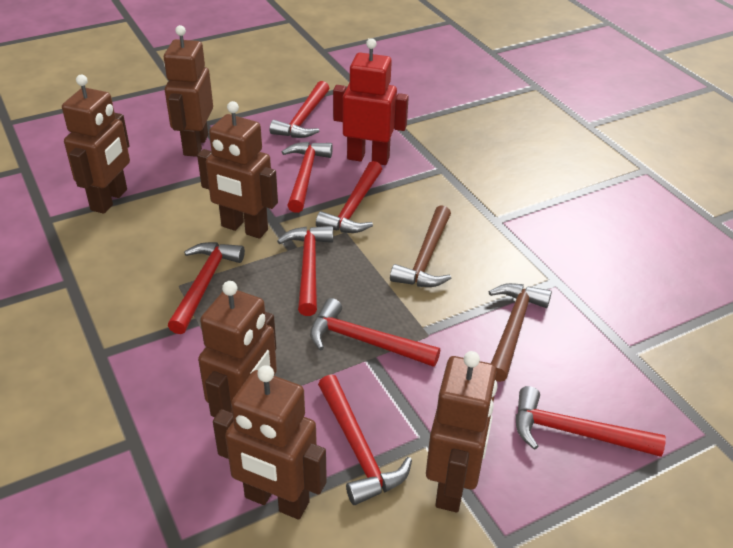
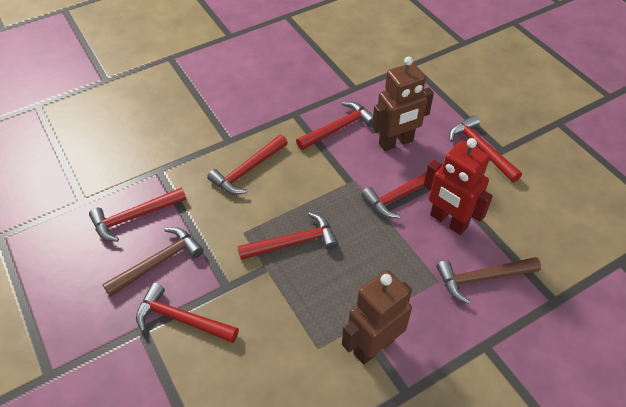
brown robot: [62,75,130,214] [164,25,213,157] [197,101,278,239] [198,281,277,417] [213,365,327,519] [426,351,497,512] = 6 -> [342,270,412,365] [372,56,434,151] = 2
red hammer: [168,242,245,334] [270,81,329,138] [277,226,333,316] [282,142,333,213] [310,298,440,367] [316,161,382,233] [318,374,412,505] [516,386,666,457] = 8 -> [89,187,187,242] [136,283,239,343] [207,135,288,195] [238,212,338,260] [296,102,373,150] [361,164,444,218] [449,115,522,182] = 7

